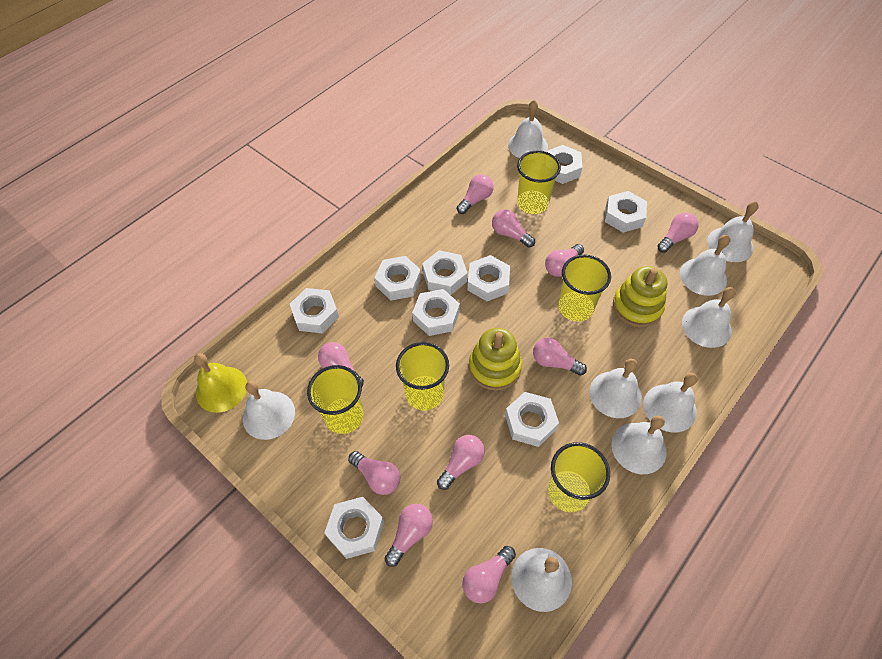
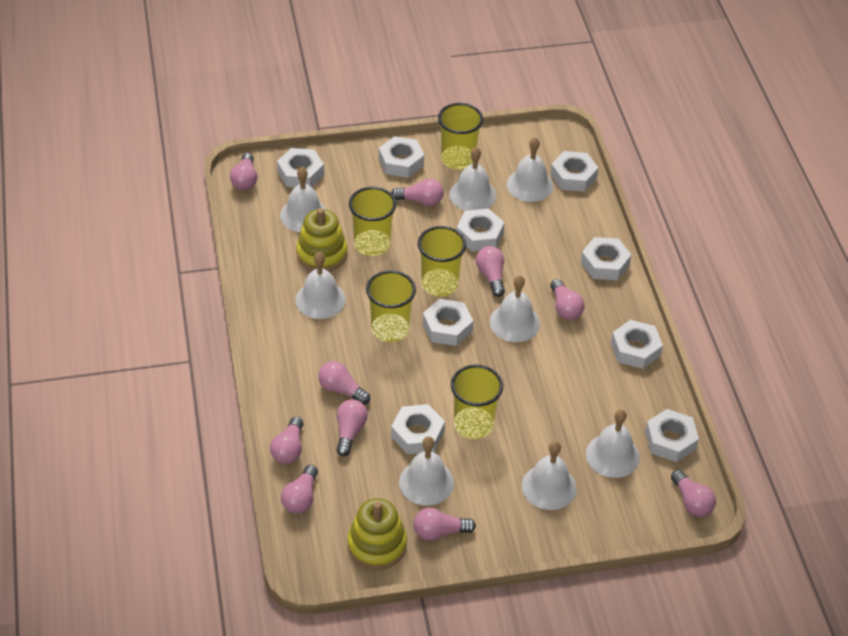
white bell: [243,381,295,440] [508,100,548,158] [511,548,572,612] [589,359,642,418] [611,416,667,474] [643,373,698,433] [680,235,730,296] [682,287,736,348] [707,201,759,262] = 9 -> [280,167,327,232] [295,252,346,319] [399,436,454,506] [449,147,496,211] [490,275,540,342] [507,137,553,202] [522,441,577,510] [586,409,640,478] = 8
yellow bell: [194,353,247,413] = 1 -> none = 0

